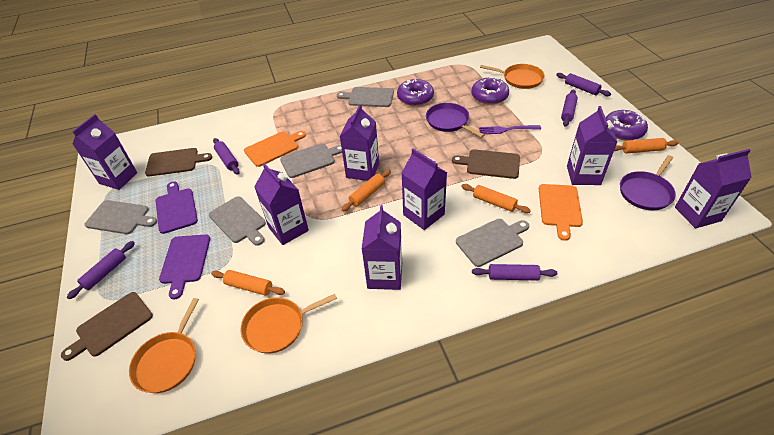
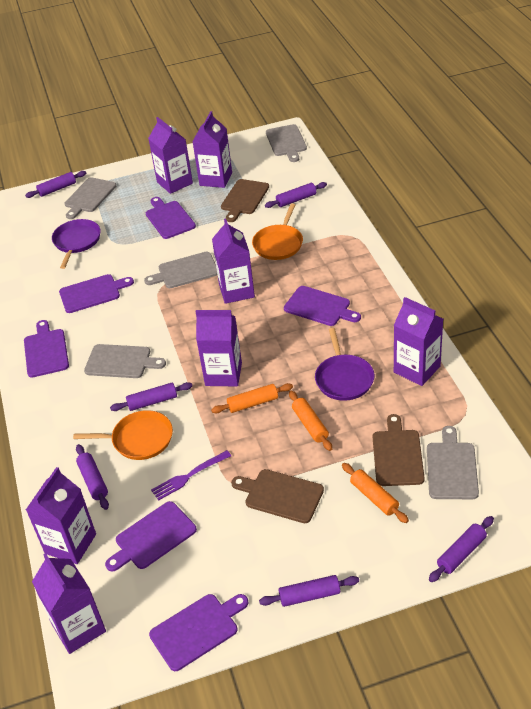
orange cutting board: [244,131,306,167] [539,184,583,241] = 2 -> none = 0
orange pan: [129,298,199,393] [240,294,337,353] [480,64,545,89] = 3 -> [73,410,173,460] [252,203,303,260] = 2
orange rolling pin: [211,270,285,296] [341,170,391,212] [461,184,531,213] [614,138,679,154] = 4 -> [211,383,293,413] [289,391,332,451] [342,463,409,523] = 3
purple cutting board: [156,181,198,234] [159,234,210,299] = 2 -> [24,320,69,378] [59,274,134,313] [105,501,197,571] [146,197,196,239] [149,594,248,671] [284,286,361,326] = 6
purple donut: [397,79,434,106] [471,77,509,105] [605,110,648,141] = 3 -> none = 0
purple rolling pin: [67,241,135,299] [213,138,240,175] [472,264,557,281] [556,73,611,96] [561,89,578,127] = 5 -> [25,171,86,198] [76,444,109,510] [110,382,192,411] [259,575,359,607] [265,182,327,208] [429,516,494,582] = 6

